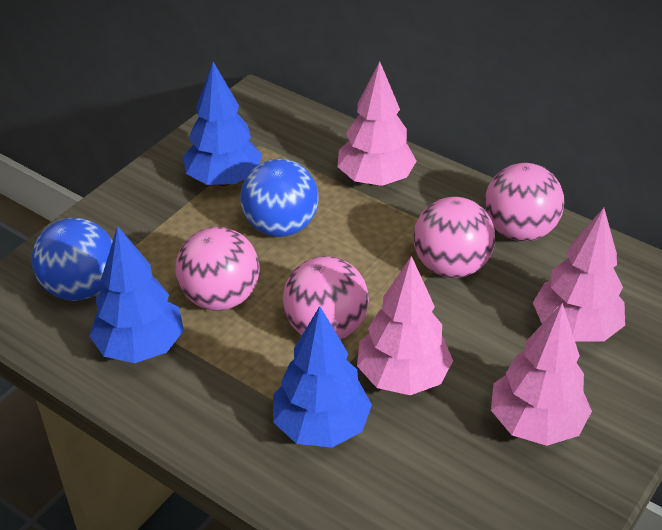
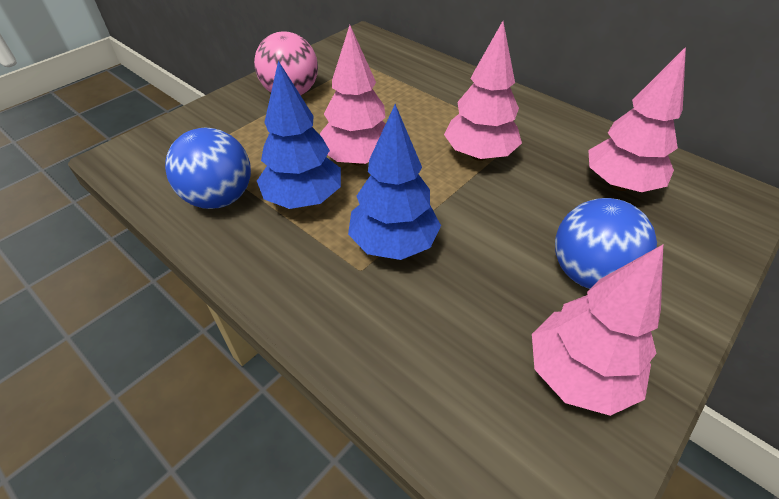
blue tree: [89,226,184,363] [183,62,262,186] [273,306,372,448] = 3 -> [257,61,341,209] [348,104,441,260] = 2
pink ball: [175,227,260,311] [283,256,369,340] [413,197,495,278] [485,163,564,241] = 4 -> [254,32,318,95] = 1

